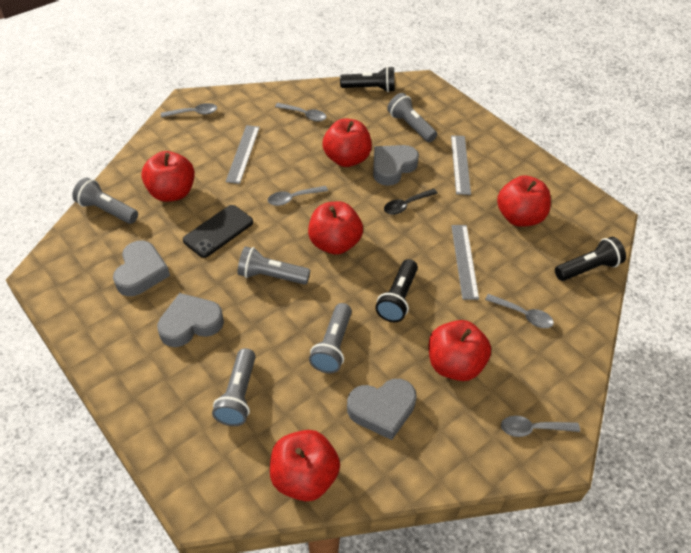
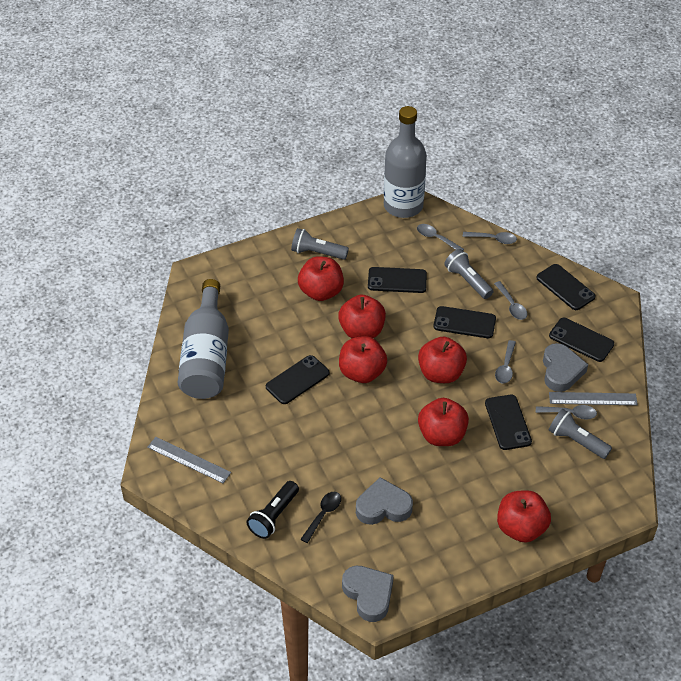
black flashlight: [340,66,395,92] [375,259,418,322] [555,237,626,281] = 3 -> [246,481,299,539] = 1
black phone: [183,205,253,258] = 1 -> [266,355,330,404] [368,267,427,293] [433,306,496,338] [485,395,532,450] [537,264,596,310] [549,318,614,362] = 6
grey bottle: none = 0 -> [178,279,229,399] [384,106,427,218] = 2
grey flashlight: [72,178,138,224] [212,348,256,426] [238,246,310,285] [309,303,352,373] [387,93,437,142] = 5 -> [291,228,349,260] [444,249,494,299] [549,409,612,459] = 3
grey heart: [113,240,170,296] [157,293,224,347] [347,379,417,440] [373,145,419,186] = 4 -> [342,566,394,622] [356,477,413,525] [543,343,588,392] = 3
grey ruler: [226,125,260,184] [451,135,471,195] [451,225,479,300] = 3 -> [147,437,231,483] [549,392,638,405] = 2

